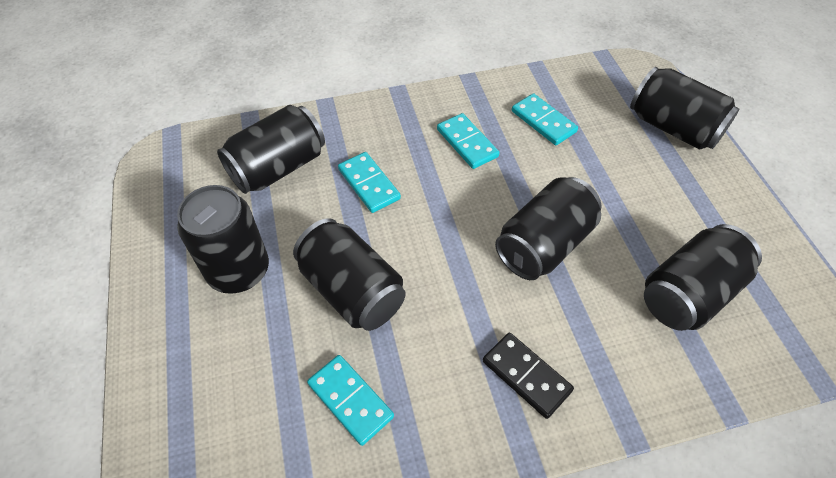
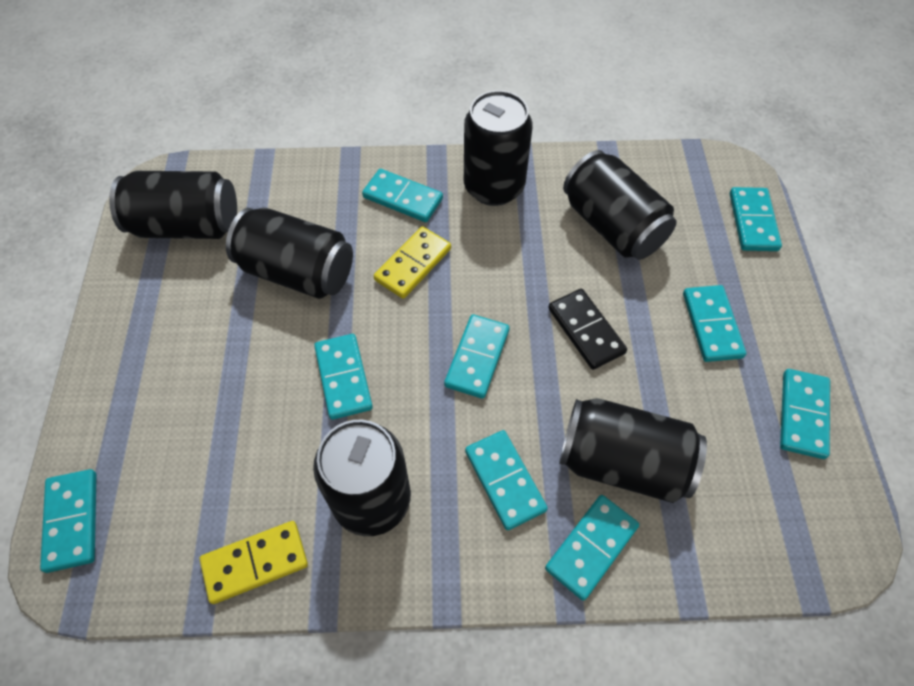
turquoise domino: [307,355,394,446] [338,152,401,213] [437,113,499,169] [512,93,578,145] = 4 -> [40,469,97,573] [314,334,373,420] [362,169,443,222] [444,314,509,399] [465,430,548,530] [545,495,639,601] [683,285,746,362] [730,187,782,251] [780,369,830,459] = 9
yellow domino: none = 0 -> [200,521,308,604] [374,226,451,299] = 2

